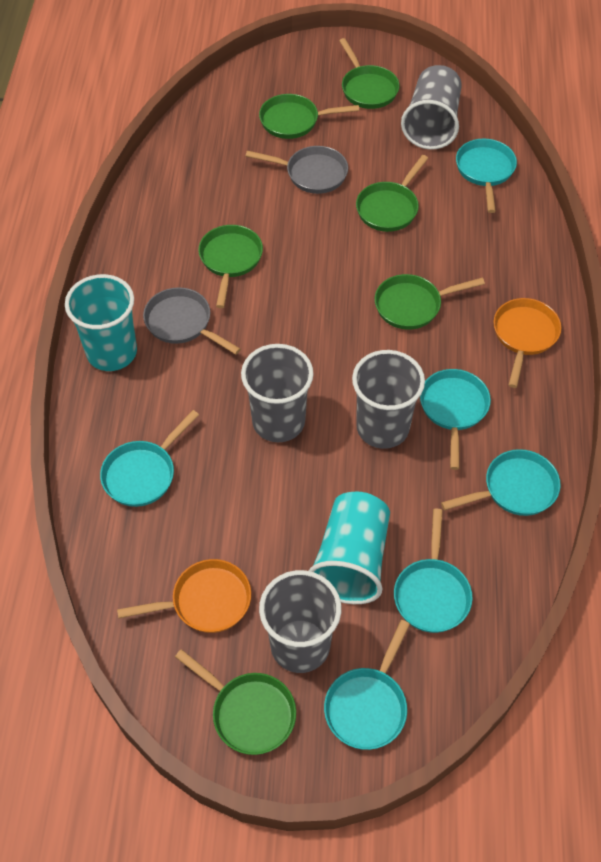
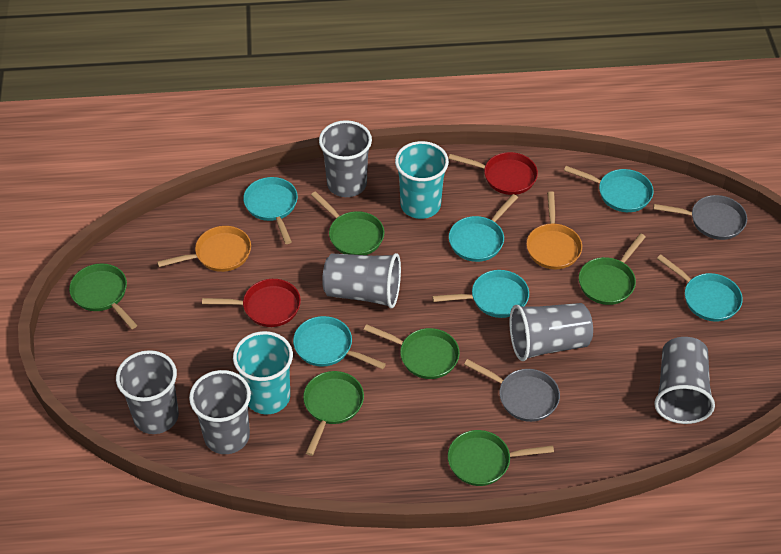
grey cup: [241,344,314,442] [259,570,341,673] [352,350,425,449] [401,65,462,149] = 4 -> [116,350,179,434] [189,370,251,454] [319,120,372,197] [322,253,401,308] [509,303,593,361] [654,337,715,424] = 6
red pan: none = 0 -> [202,279,301,327] [448,152,538,195] = 2

